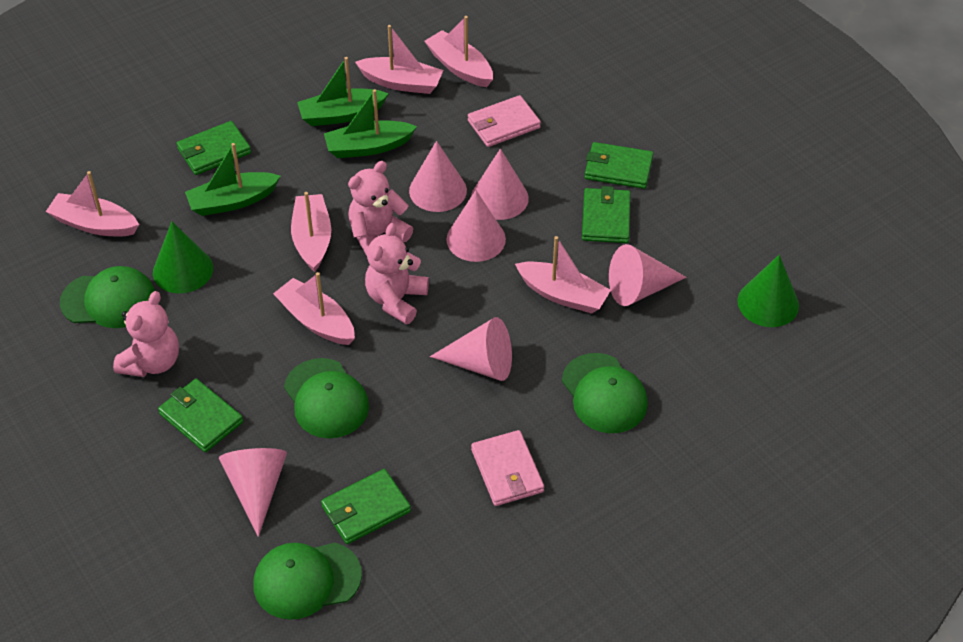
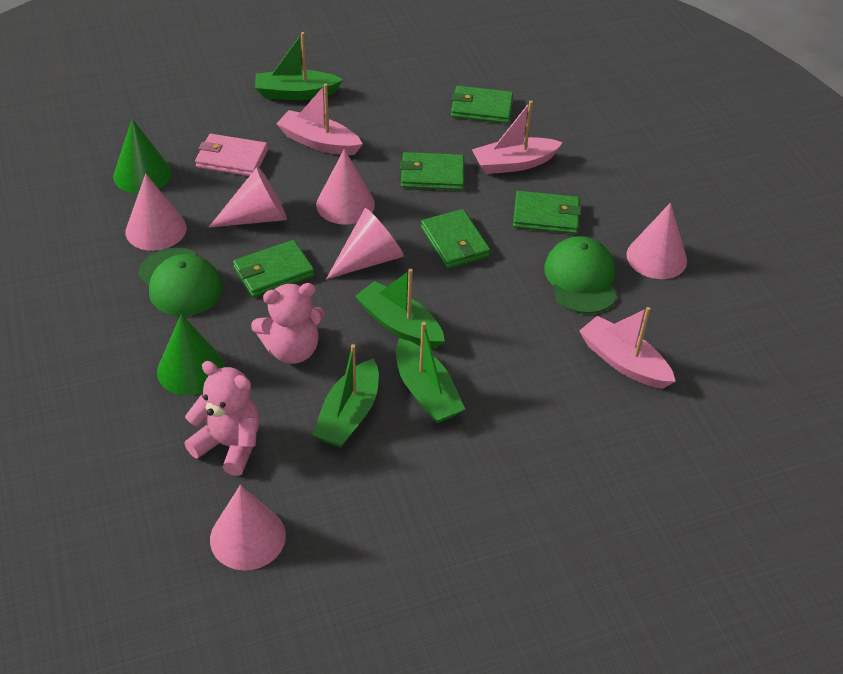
green boat: [185,143,281,216] [297,57,389,126] [324,89,417,158] = 3 -> [255,32,343,100] [312,344,379,448] [355,269,445,349] [396,322,465,423] = 4
green cap: [60,266,155,328] [253,543,362,620] [284,358,369,438] [562,353,648,433] = 4 -> [138,248,223,316] [544,236,617,314] = 2
pink boat: [46,171,139,237] [273,272,355,345] [291,192,331,272] [355,25,444,94] [424,16,493,87] [515,236,611,314] = 6 -> [276,83,363,155] [472,101,563,174] [579,307,676,389] = 3
pink teddy bear: [113,291,179,377] [348,161,413,255] [365,223,429,325] = 3 -> [184,361,260,476] [251,283,325,364] = 2
pink wallet: [468,95,541,147] [471,430,544,506] = 2 -> [195,134,268,176] = 1

